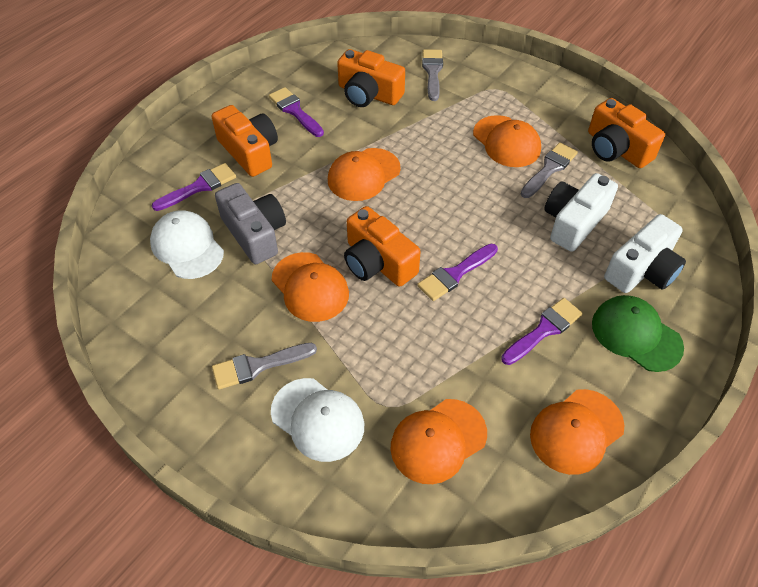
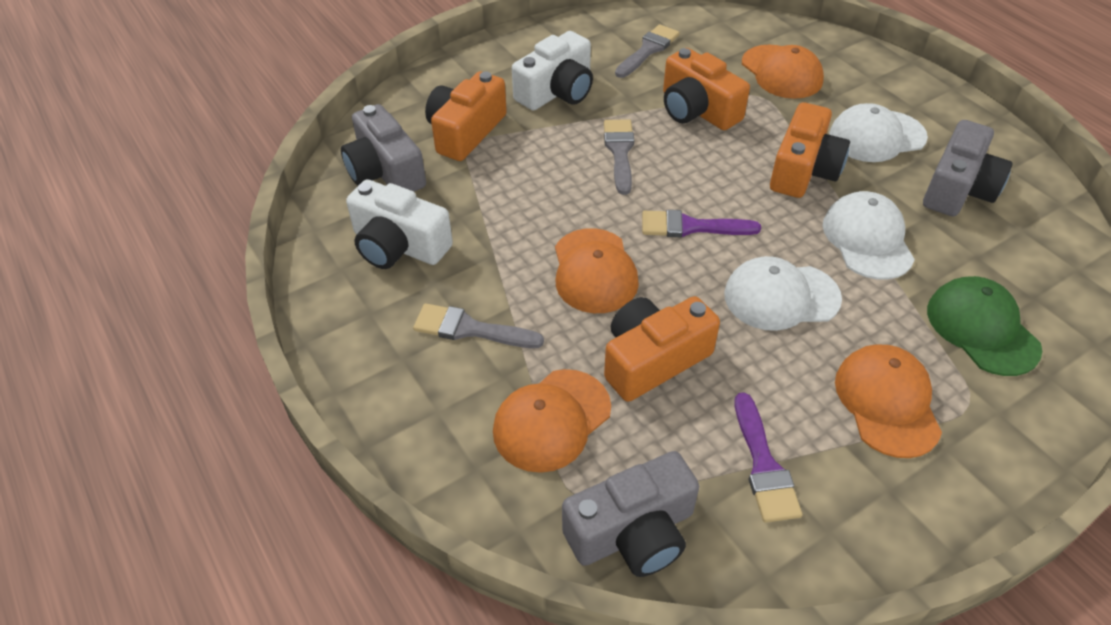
grey camera: [215,183,286,264] = 1 -> [341,104,426,192] [562,451,699,577] [923,120,1013,216] = 3
orange cap: [272,252,349,322] [328,148,401,201] [391,399,487,484] [473,115,541,167] [530,389,625,475] = 5 -> [493,369,611,473] [555,228,639,313] [742,45,824,99] [835,344,942,458] = 4
purple brush: [152,163,236,211] [269,87,324,137] [417,244,498,301] [501,298,583,365] = 4 -> [642,210,761,237] [734,392,802,522] = 2
white cap: [150,210,224,279] [271,378,364,462] = 2 -> [724,256,842,331] [823,191,915,280] [829,103,928,162] = 3

